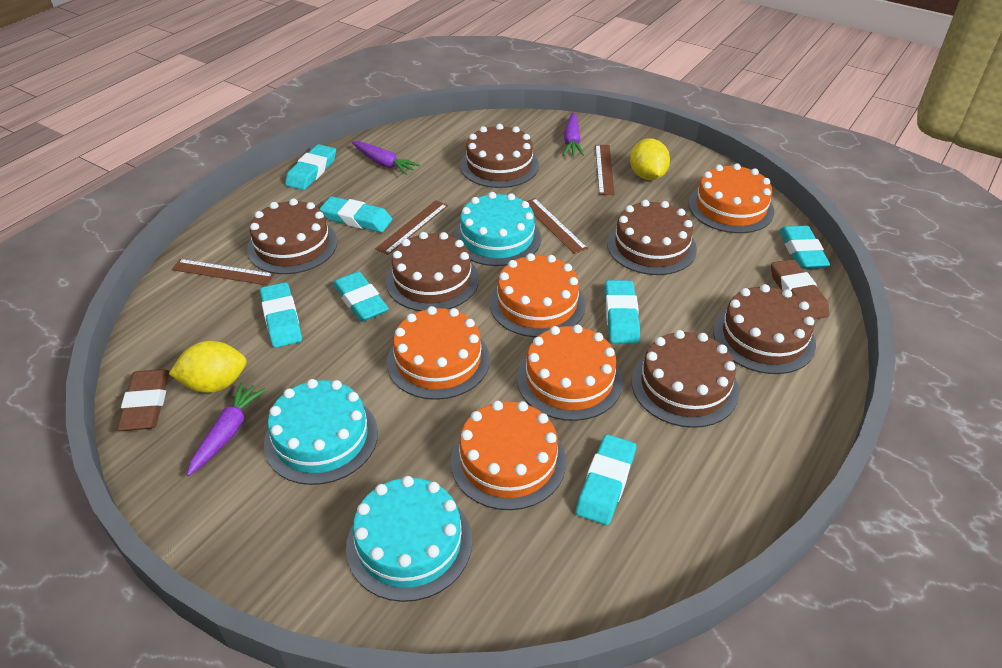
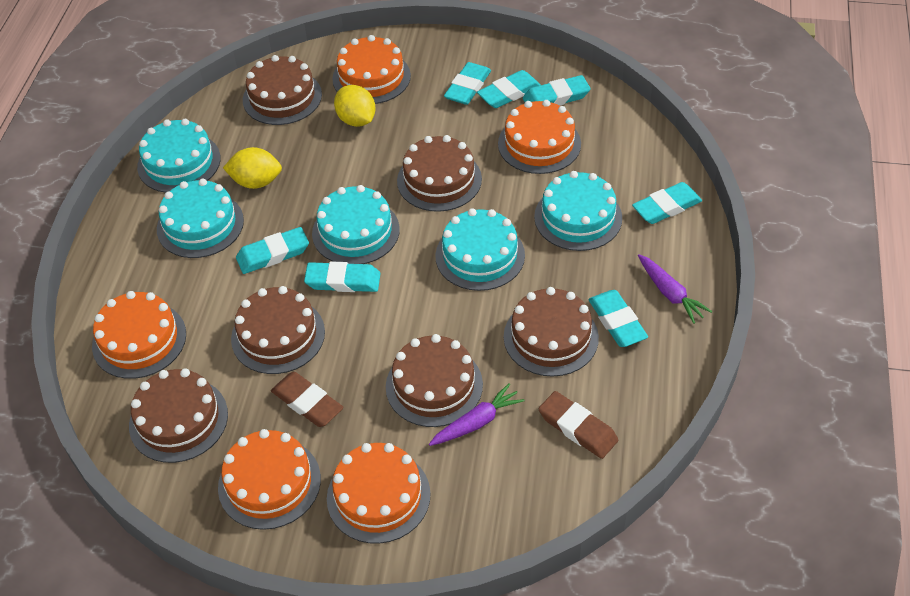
brown ruler: [172,259,275,285] [375,200,448,255] [527,198,588,254] [595,145,615,195] = 4 -> none = 0
purple carrot: [187,382,266,476] [352,141,420,175] [563,112,584,156] = 3 -> [429,383,525,446] [638,254,712,324] = 2
turquoise cake: [264,379,378,485] [346,476,472,602] [454,192,541,266] = 3 -> [137,119,221,193] [157,179,244,258] [312,185,400,264] [435,208,525,291] [534,171,622,251] = 5

